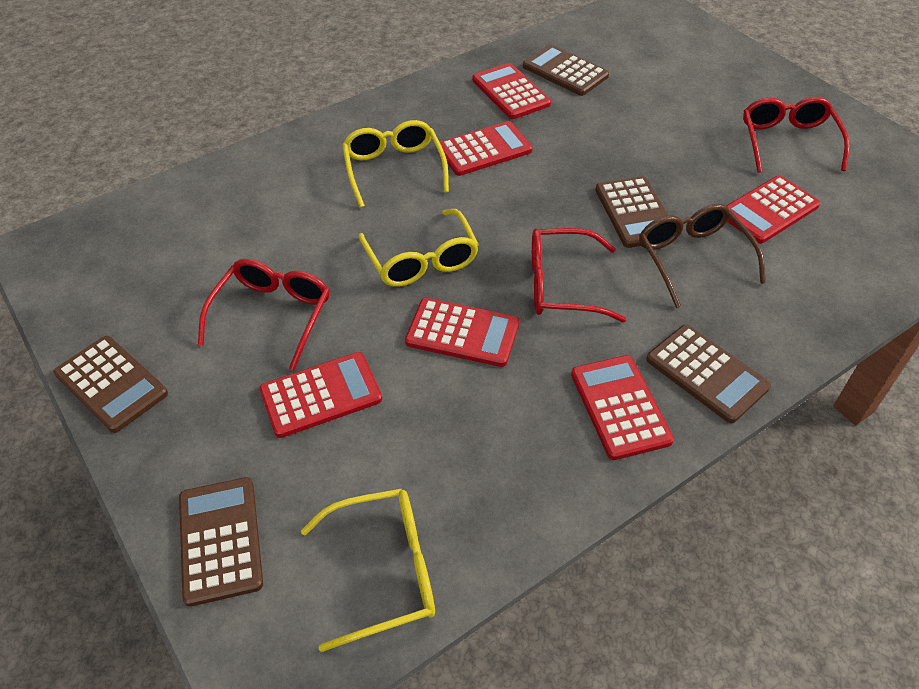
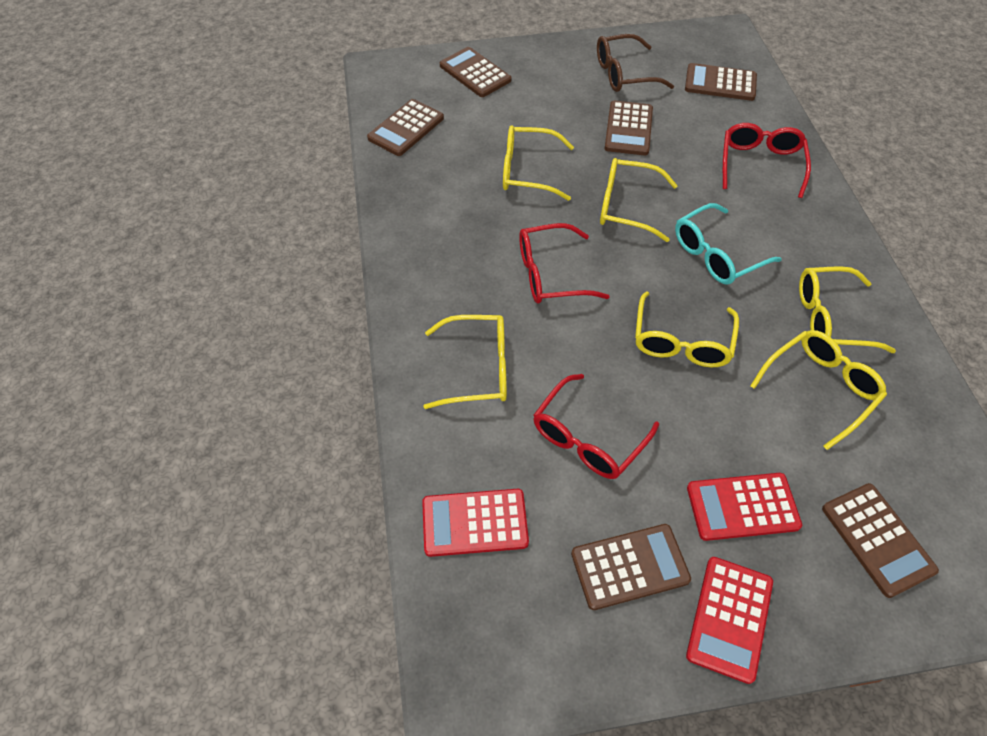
brown calculator: [53,336,168,433] [179,477,263,607] [523,45,609,96] [595,176,668,248] [646,325,771,423] = 5 -> [367,99,444,156] [440,47,511,97] [571,524,691,610] [605,101,653,155] [685,63,757,101] [822,483,939,598] = 6
red calculator: [259,352,382,438] [405,298,519,367] [440,121,533,176] [472,63,551,119] [571,355,674,460] [727,175,820,244] = 6 -> [422,489,529,557] [686,557,773,684] [687,473,802,541] = 3
turquoise glasses: none = 0 -> [675,203,782,285] = 1
yellow glasses: [301,489,435,652] [342,120,449,208] [359,209,479,287] = 3 -> [424,315,507,409] [503,125,574,201] [600,158,678,242] [635,291,739,367] [750,330,887,450] [799,266,896,353] = 6

